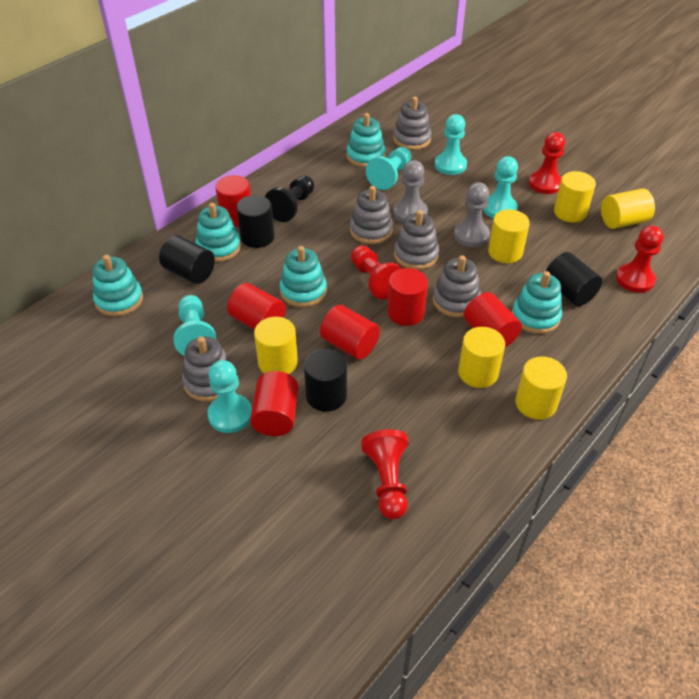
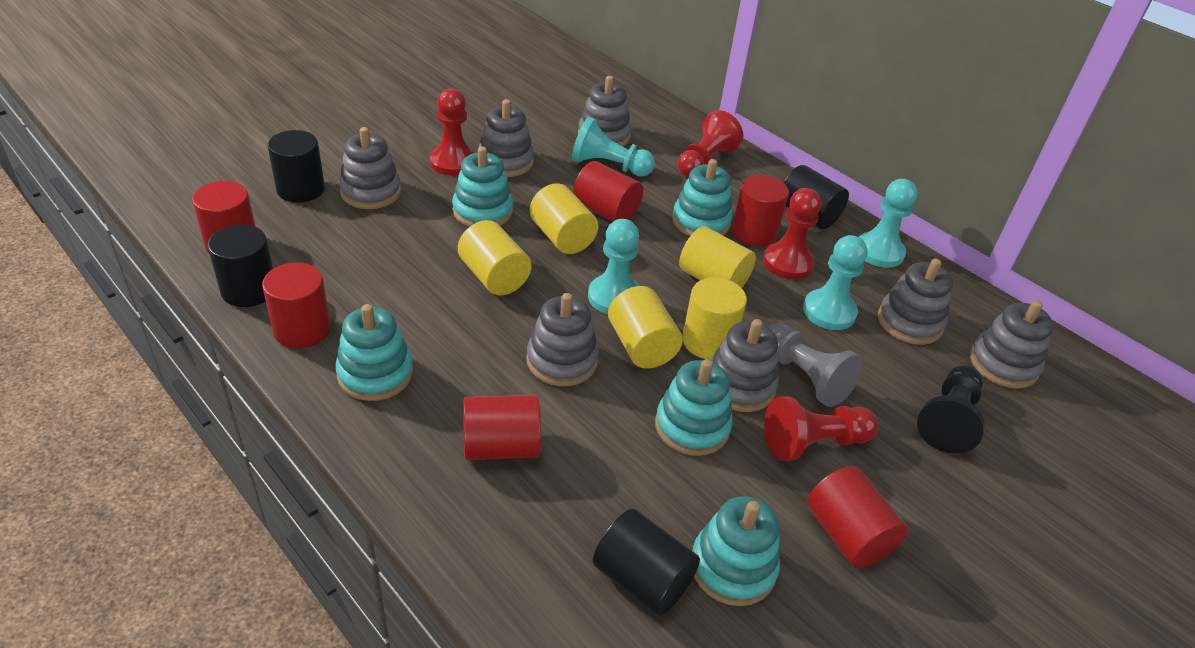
grey pawn: [393,160,428,222] [454,182,490,247] = 2 -> [768,323,863,407] = 1
grey stacking toy: [182,336,230,402] [350,186,393,244] [393,96,431,150] [394,210,439,270] [433,255,481,317] = 5 -> [339,127,401,209] [478,99,534,177] [526,293,599,386] [578,76,631,146] [711,319,779,412] [878,259,953,345] [970,300,1054,389] = 7
turquoise pawn: [174,295,217,356] [207,360,252,433] [366,147,412,190] [435,114,467,175] [483,156,518,218] = 5 -> [572,117,655,177] [588,219,639,314] [803,235,868,330] [859,179,918,268] = 4
yellow cylinder: [254,317,298,374] [458,327,505,388] [488,209,530,263] [515,356,567,420] [554,171,596,223] [601,188,655,229] = 6 -> [458,220,531,295] [530,183,598,254] [608,286,683,369] [679,226,756,288] [682,277,747,360] = 5

